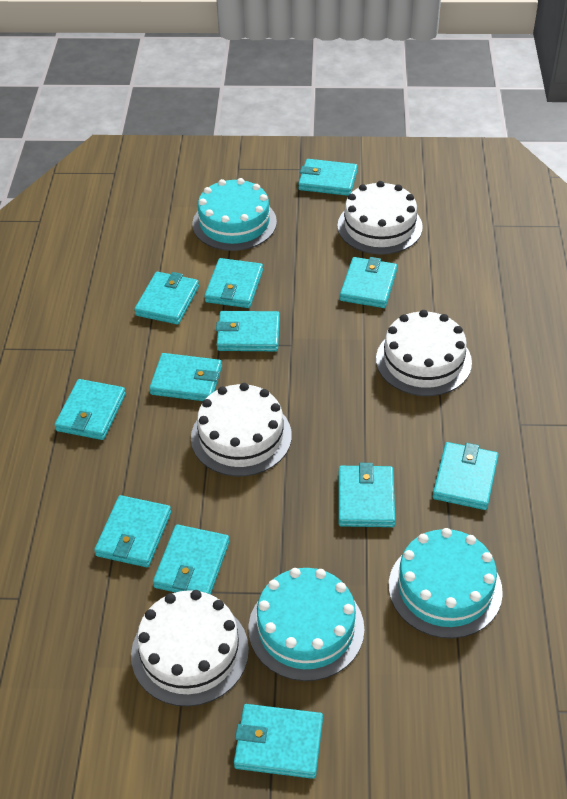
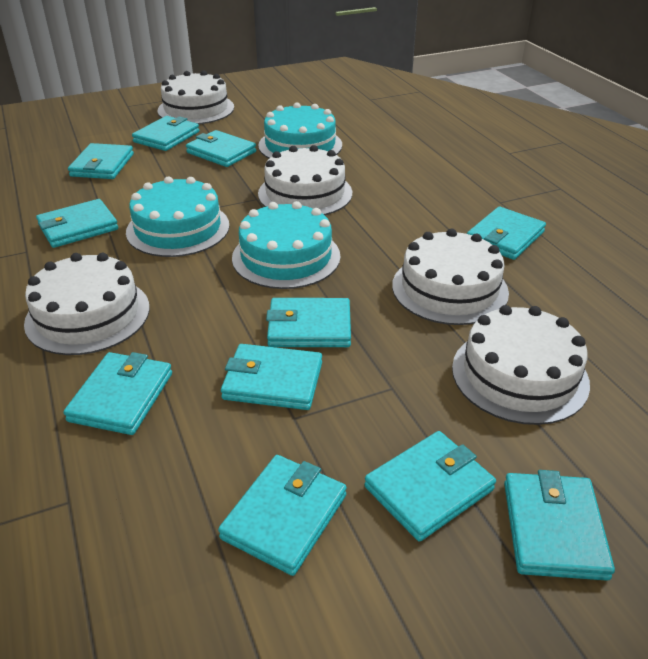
turquoise wallet: [55,379,126,440] [94,495,171,567] [134,272,199,325] [149,353,222,401] [153,524,229,595] [204,258,263,308] [216,311,280,351] [234,704,323,779] [298,159,358,196] [338,463,395,527] [340,257,397,308] [432,442,499,510] = 12 -> [36,199,118,248] [63,352,172,435] [68,143,134,179] [132,116,199,151] [186,130,256,167] [218,455,347,576] [221,344,322,410] [266,298,351,347] [364,431,496,542] [467,207,546,260] [504,470,615,581] = 11
white cake: [131,590,249,707] [191,383,292,476] [337,181,423,255] [376,310,472,396] = 4 -> [24,253,150,355] [158,71,234,124] [258,145,352,215] [392,229,509,325] [452,305,590,425] = 5

